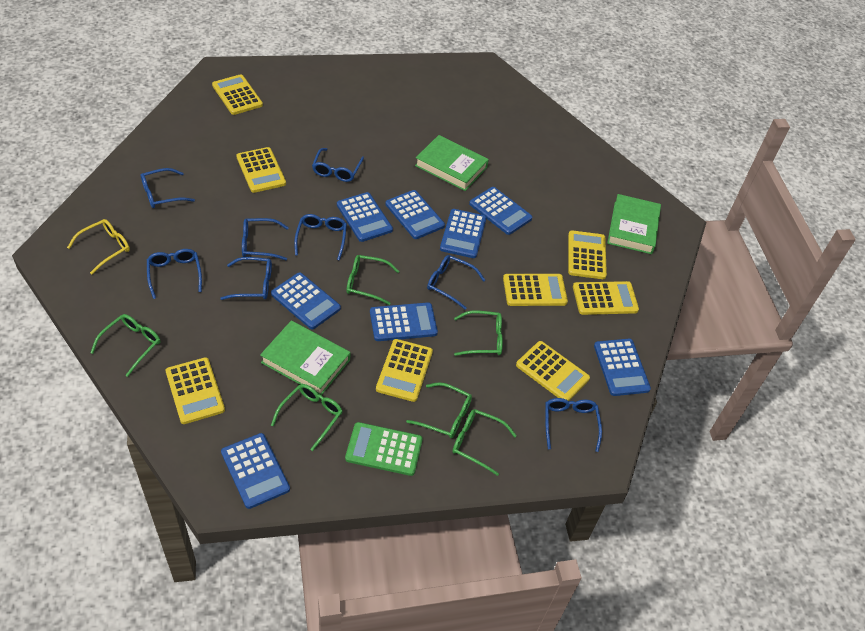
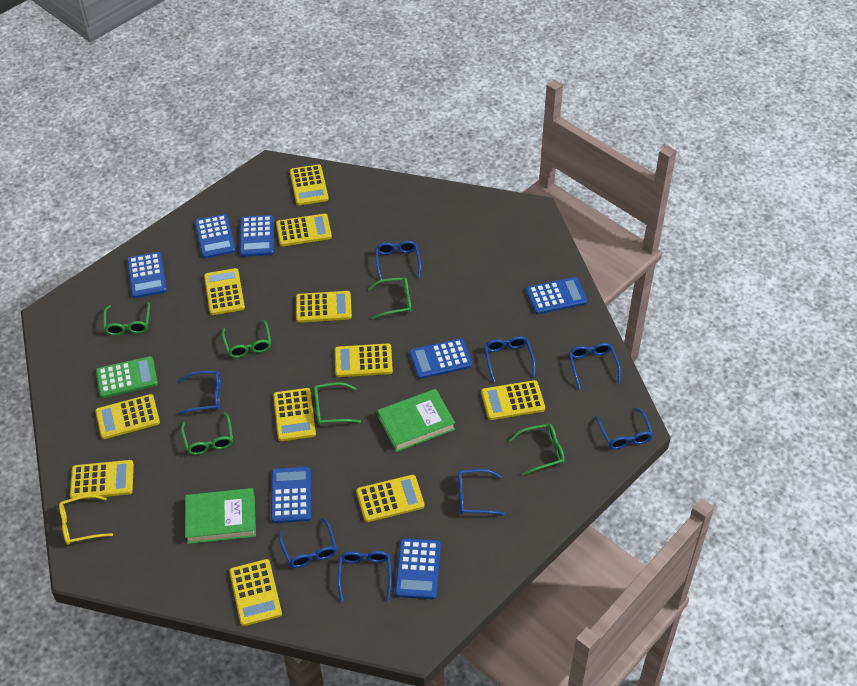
blue calculator: [221,433,290,509] [271,272,341,329] [337,192,393,242] [370,302,438,341] [386,190,445,239] [440,209,487,258] [469,187,532,235] [594,339,651,396] = 8 -> [127,252,167,298] [195,214,236,258] [240,215,274,257] [271,467,311,523] [395,538,441,599] [409,338,472,379] [526,277,587,314] = 7
green book: [260,320,350,395] [415,135,489,191] [607,194,661,254] = 3 -> [185,488,256,544] [377,389,455,452] = 2
yellow calculator: [166,357,225,424] [212,74,263,115] [236,147,286,193] [376,339,433,402] [503,274,568,306] [516,341,590,401] [568,230,607,279] [573,281,639,315] = 8 -> [70,460,134,500] [95,394,160,439] [204,268,245,315] [229,559,282,626] [273,388,316,441] [276,214,332,246] [290,164,329,206] [296,291,352,323] [335,344,393,377] [356,475,425,522] [481,380,545,420] = 11

